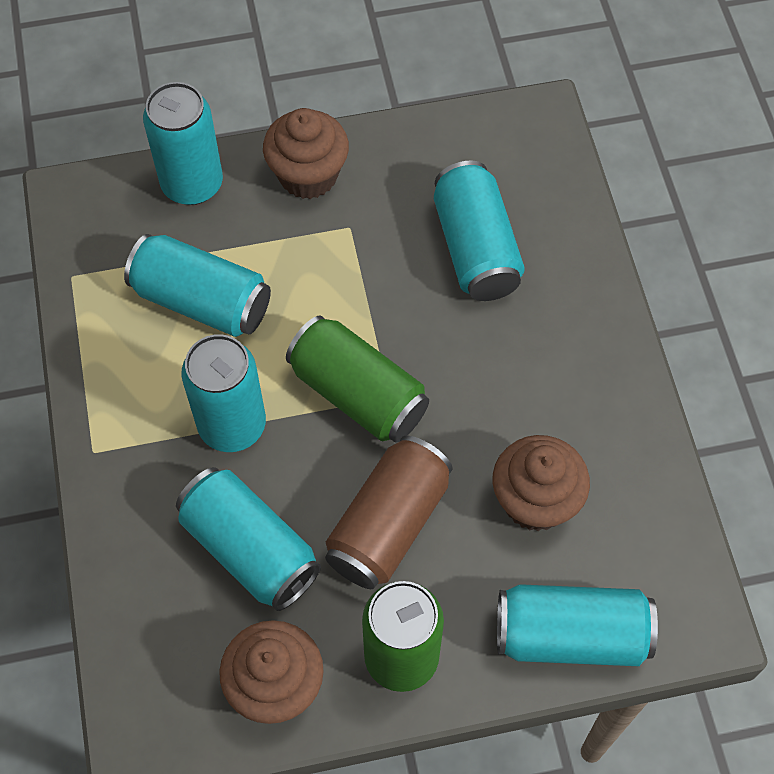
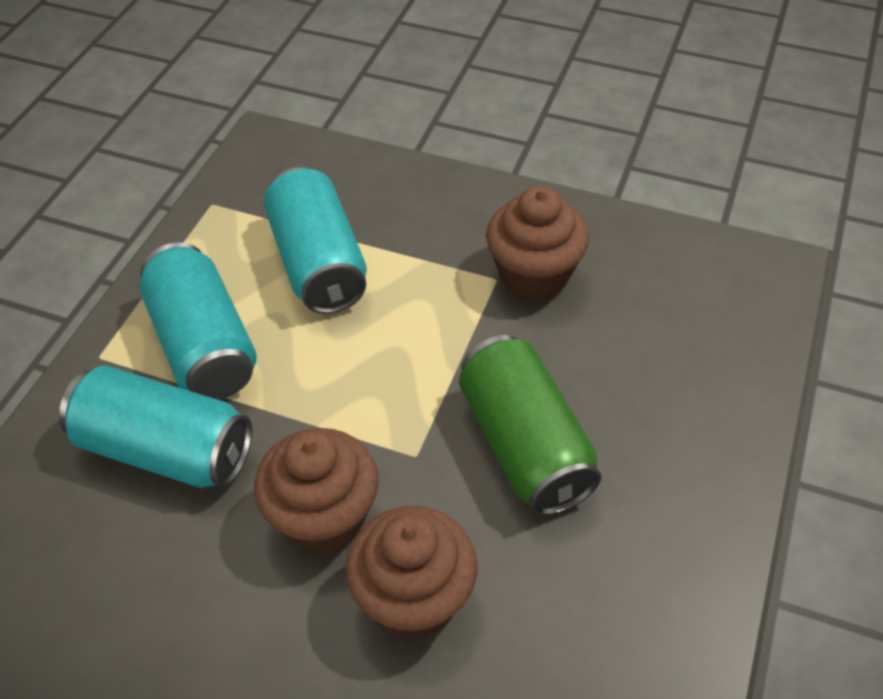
brown can: [325,436,453,589] = 1 -> none = 0
green can: [286,315,429,443] [362,581,444,692] = 2 -> [459,335,601,515] = 1
turquoise can: [124,234,271,337] [143,82,223,205] [176,467,321,611] [182,334,266,452] [434,161,525,301] [497,584,658,666] = 6 -> [59,366,252,488] [139,242,257,400] [264,167,367,314] = 3

